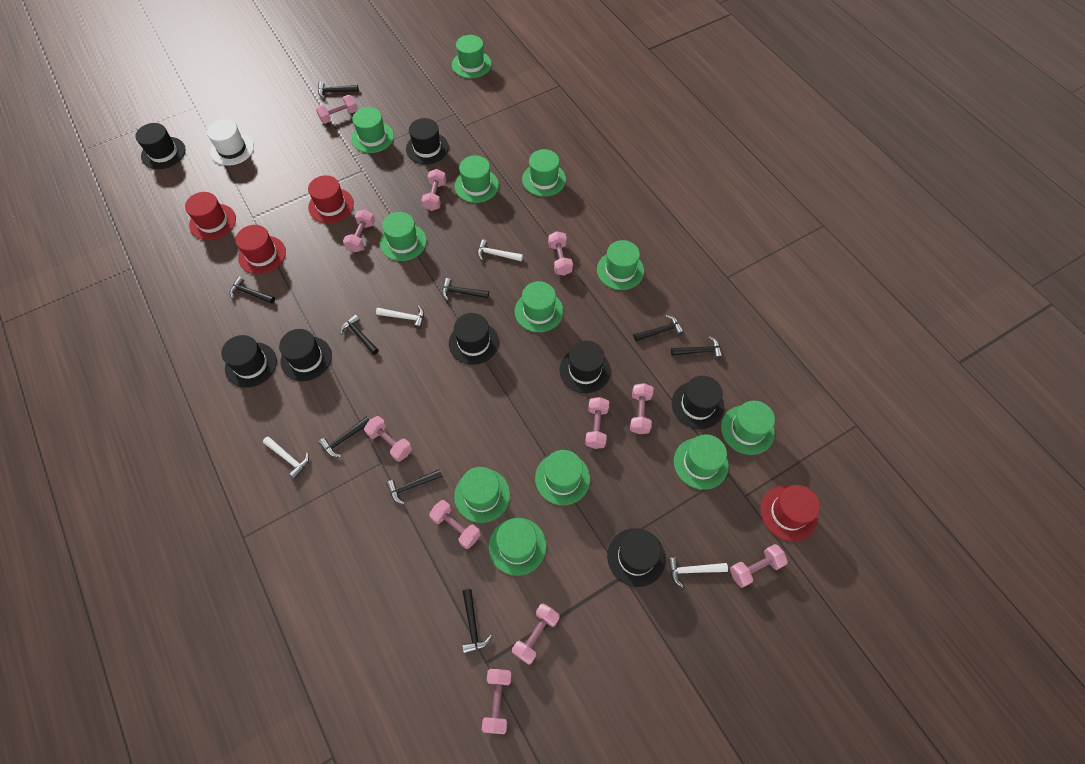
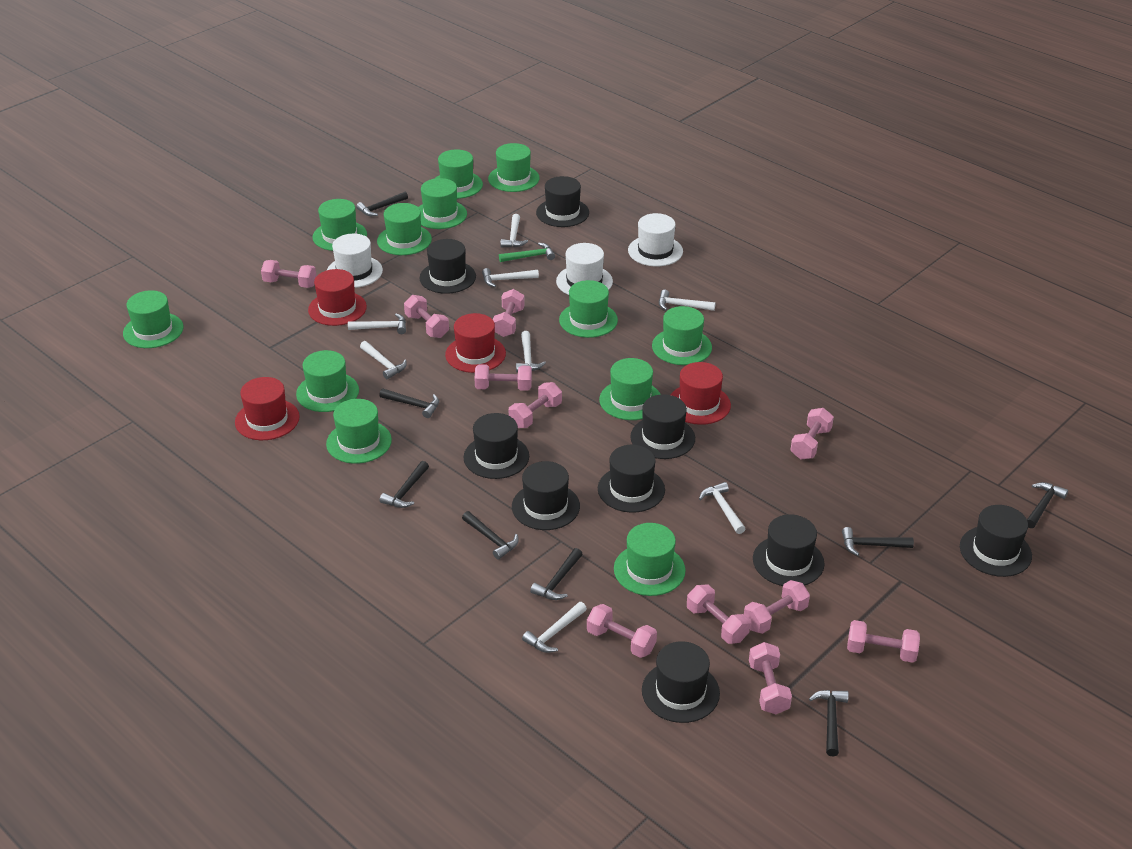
black hammer: [229,276,275,303] [318,82,359,98] [319,416,369,457] [340,314,379,355] [386,469,443,504] [442,278,489,301] [462,589,492,654] [634,315,684,341] [671,336,723,359] = 9 -> [356,192,408,216] [379,389,439,418] [379,461,429,508] [462,511,519,560] [530,548,582,600] [809,690,849,756] [842,527,914,556] [1027,482,1068,528] = 8
black hat: [135,123,185,169] [221,335,277,388] [279,329,332,381] [406,118,449,164] [449,313,499,365] [560,341,611,393] [607,528,666,587] [672,376,724,429] = 8 -> [420,239,476,294] [464,413,529,479] [512,461,580,530] [536,176,589,227] [598,445,665,513] [630,394,695,459] [642,641,720,723] [753,514,825,586] [960,505,1032,577] = 9
green hammer: none = 0 -> [499,243,555,262] = 1
white hammer: [263,437,309,479] [376,306,424,329] [477,240,523,261] [668,558,728,587] = 4 -> [348,313,406,334] [360,341,407,379] [482,268,539,287] [500,214,528,248] [516,331,546,372] [522,602,587,653] [659,290,716,311] [699,482,745,534] = 8
white hat: [207,119,254,166] = 1 -> [327,234,383,288] [556,243,613,295] [628,213,683,266] = 3

